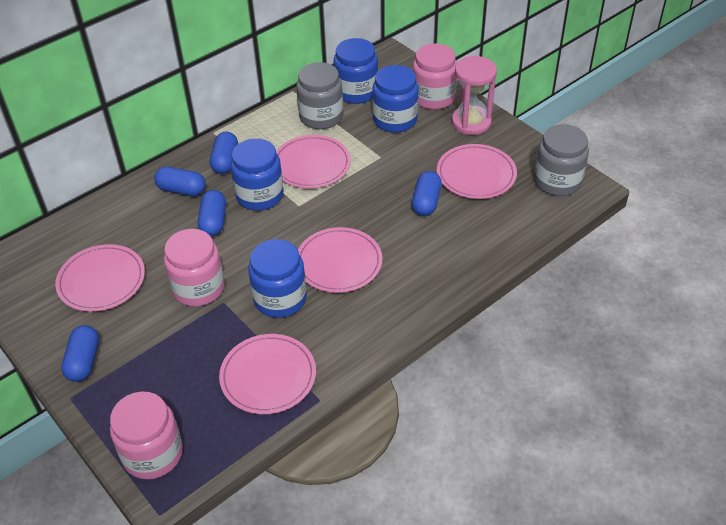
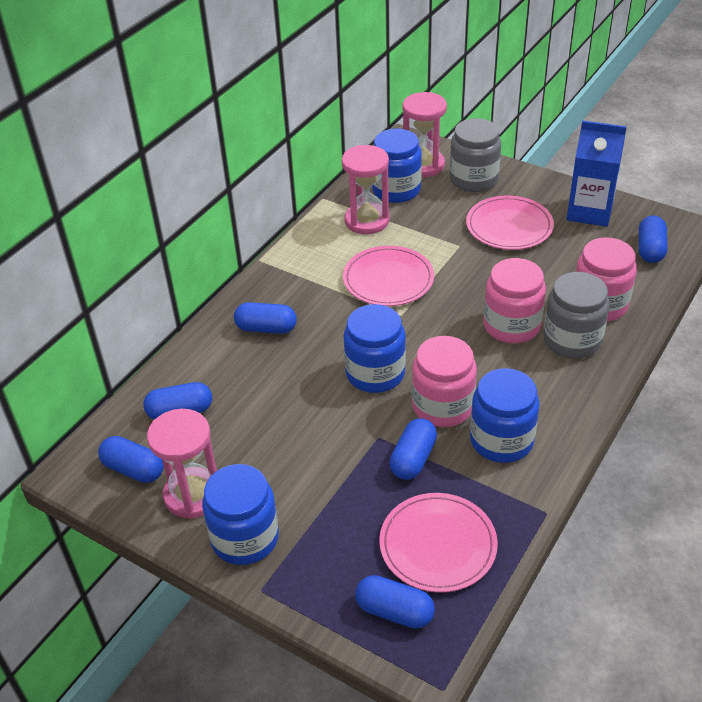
blue capsule: [61,325,99,382] [154,167,206,196] [198,190,226,236] [210,132,238,174] [412,171,442,216] = 5 -> [98,436,164,483] [143,382,212,419] [234,302,297,334] [355,575,435,629] [389,418,437,480] [639,216,667,263] = 6
blue carton: none = 0 -> [567,120,627,227] = 1
pink hourglass: [452,56,497,135] = 1 -> [147,409,217,519] [342,145,389,234] [403,92,447,177] = 3
pink plate: [55,244,145,312] [219,334,316,414] [276,135,351,188] [298,227,383,293] [437,144,517,199] = 5 -> [343,246,434,306] [379,493,498,593] [466,196,554,250] = 3

